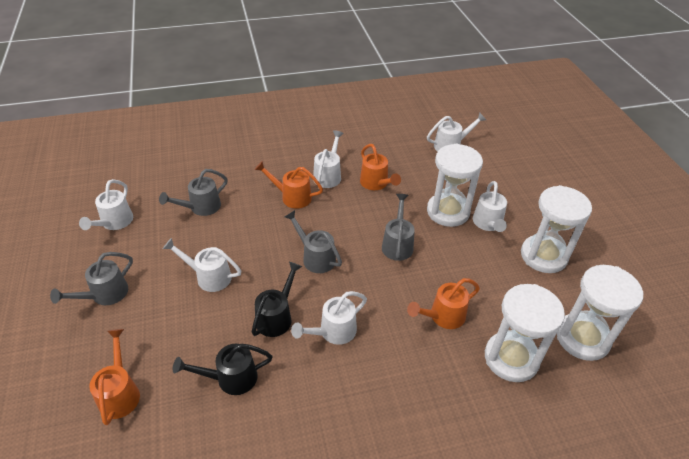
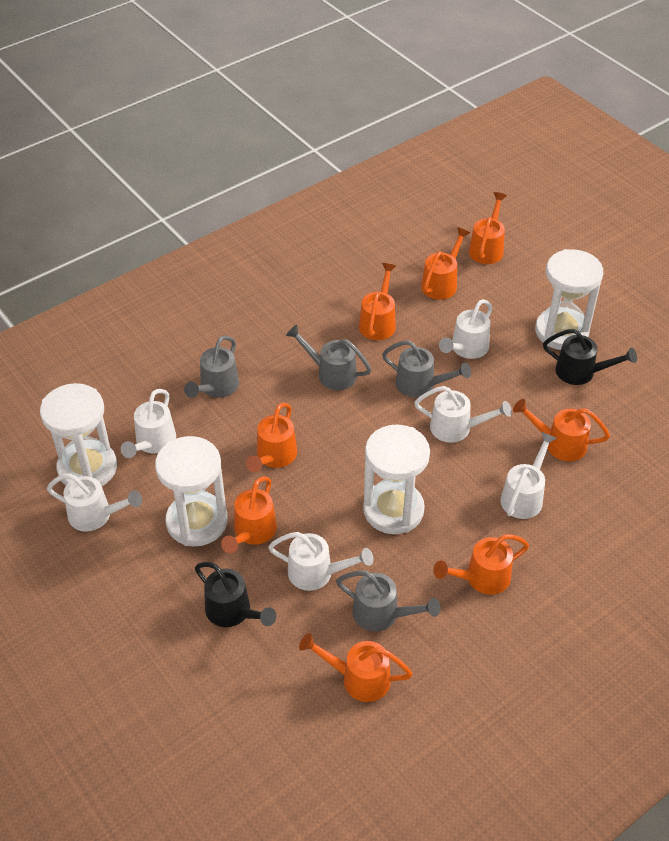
orange watering can: [89,329,140,425] [255,161,323,209] [360,144,401,190] [407,278,480,329] = 4 -> [221,476,277,553] [246,403,297,473] [299,633,413,702] [359,263,396,340] [421,227,470,300] [433,534,529,595] [469,192,507,264] [513,399,610,461] = 8

